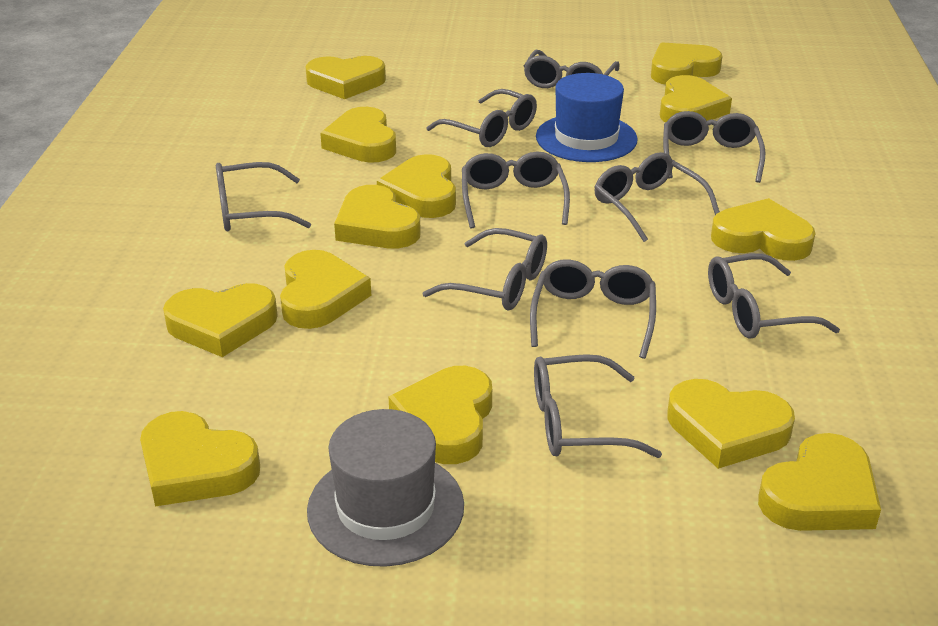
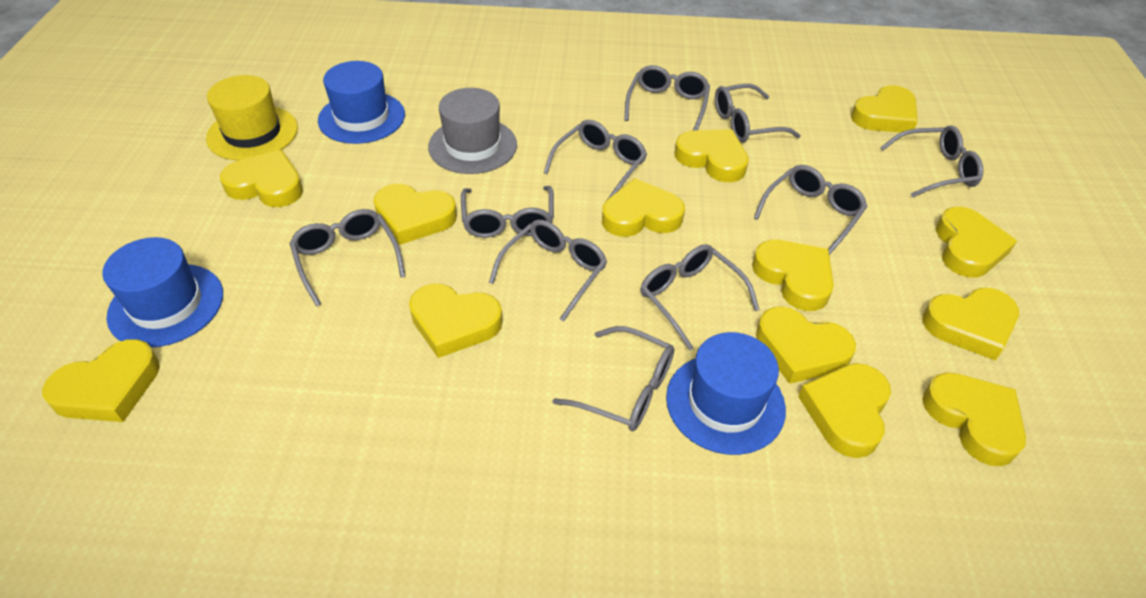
blue hat: [536,73,638,162] = 1 -> [102,237,223,348] [318,61,405,144] [666,332,786,455] = 3
yellow hat: none = 0 -> [206,75,298,160] = 1

